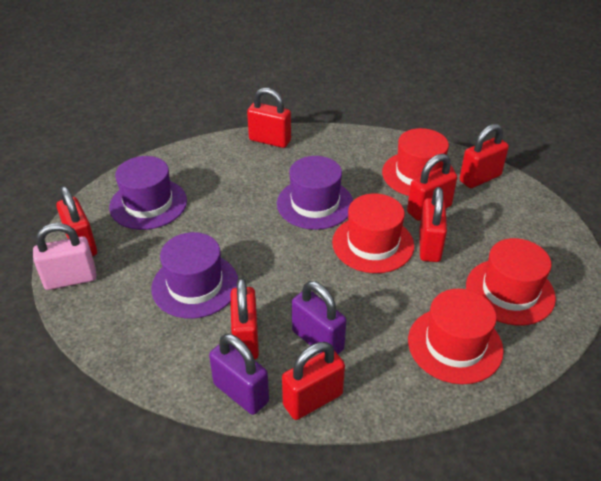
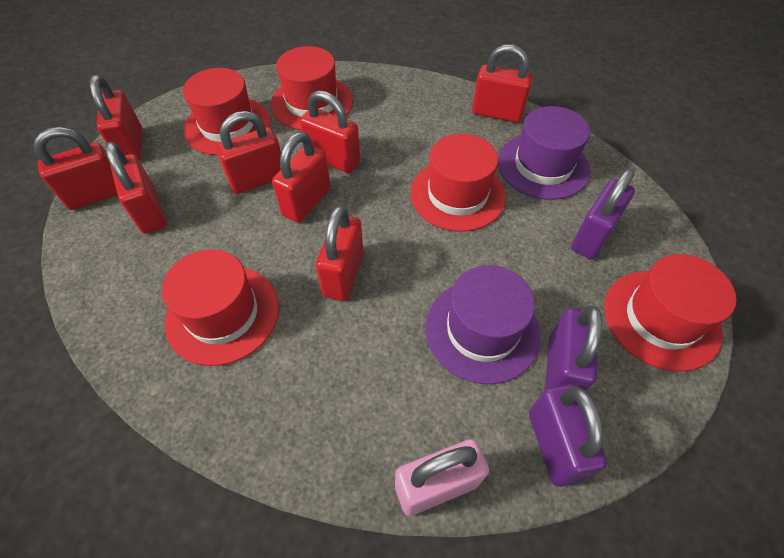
purple hat: [109,156,187,230] [151,232,238,319] [277,156,353,230] = 3 -> [426,265,541,384] [498,106,590,200] = 2
purple padlock: [209,334,269,415] [292,281,347,354] = 2 -> [529,384,607,487] [545,305,602,391] [571,168,635,259] = 3
red hat: [332,193,414,273] [382,128,455,196] [408,289,504,384] [466,238,556,325] = 4 -> [162,249,279,366] [183,68,271,155] [270,46,353,130] [410,134,506,232] [604,254,736,372] = 5
red padlock: [56,186,97,256] [231,278,259,360] [247,88,291,148] [282,342,345,420] [407,154,457,221] [419,187,447,262] [459,124,509,188] = 7 -> [34,127,118,210] [90,75,143,161] [105,142,166,234] [216,111,281,194] [272,132,331,223] [300,90,360,173] [316,205,364,301] [472,44,533,123] = 8

